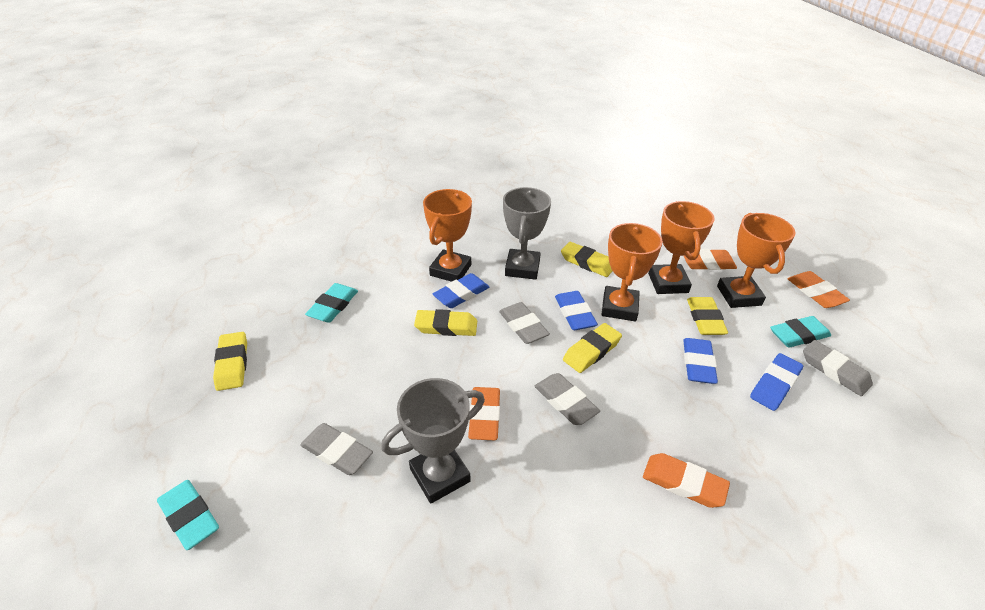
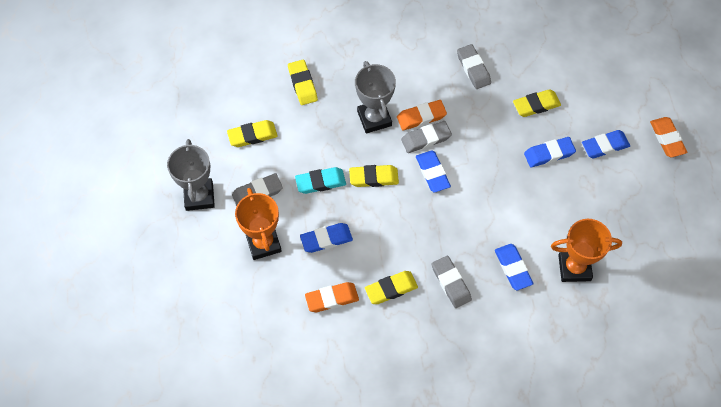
blue eraser: [433,273,489,308] [555,291,598,330] [683,338,718,384] [750,353,803,411] = 4 -> [300,223,353,253] [416,150,451,193] [495,244,534,290] [524,137,576,167] [582,130,630,158] = 5
orange eraser: [468,387,500,440] [643,453,730,508] [684,249,737,270] [787,271,850,308] = 4 -> [305,282,359,312] [397,100,447,130] [650,117,688,157] = 3
orange trophy: [423,189,472,282] [601,223,663,321] [648,201,714,294] [717,213,796,308] = 4 -> [235,188,282,260] [551,219,622,282] = 2
turquoise eraser: [157,480,219,550] [305,283,358,323] [770,316,831,348] = 3 -> [295,167,346,194] = 1

